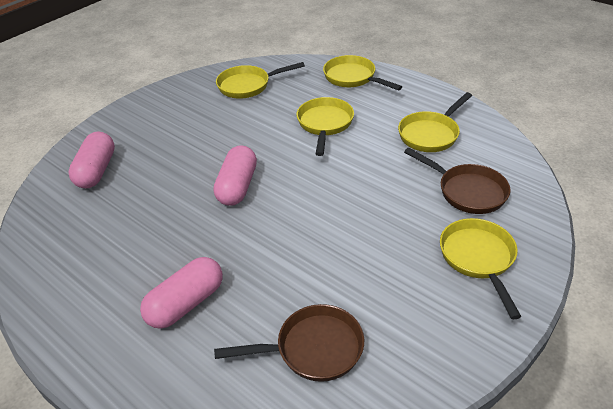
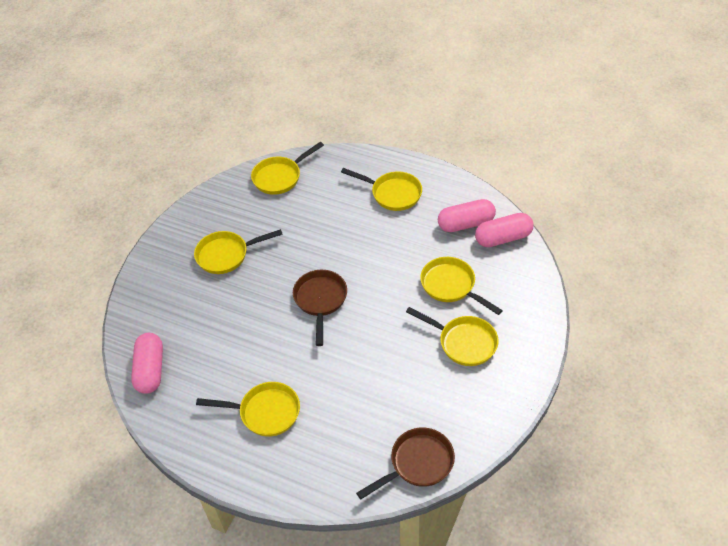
yellow pan: [216,62,305,99] [296,97,354,156] [323,55,402,90] [398,92,472,152] [440,218,522,319] = 5 -> [194,229,283,274] [196,382,300,437] [251,142,324,195] [341,168,422,211] [406,307,498,366] [420,257,503,315] = 6

